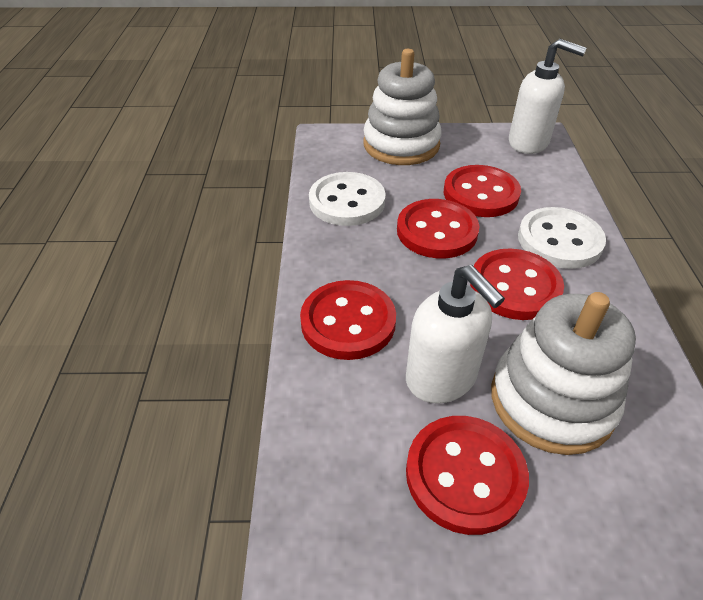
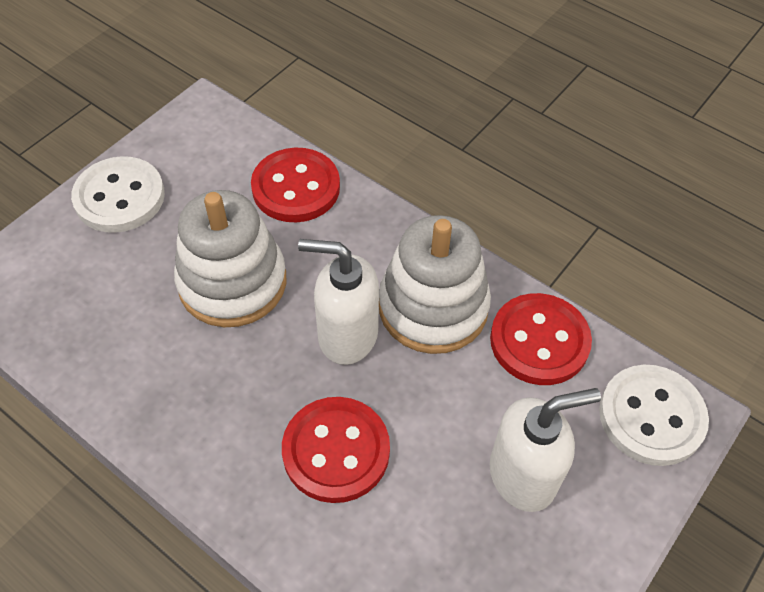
red button: [300,280,396,360] [397,199,479,258] [406,416,529,535] [444,165,521,217] [470,249,564,320] = 5 -> [251,148,340,222] [282,397,390,503] [490,293,592,385] = 3

